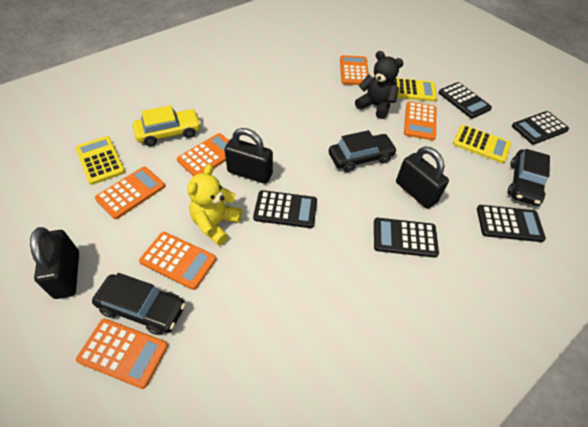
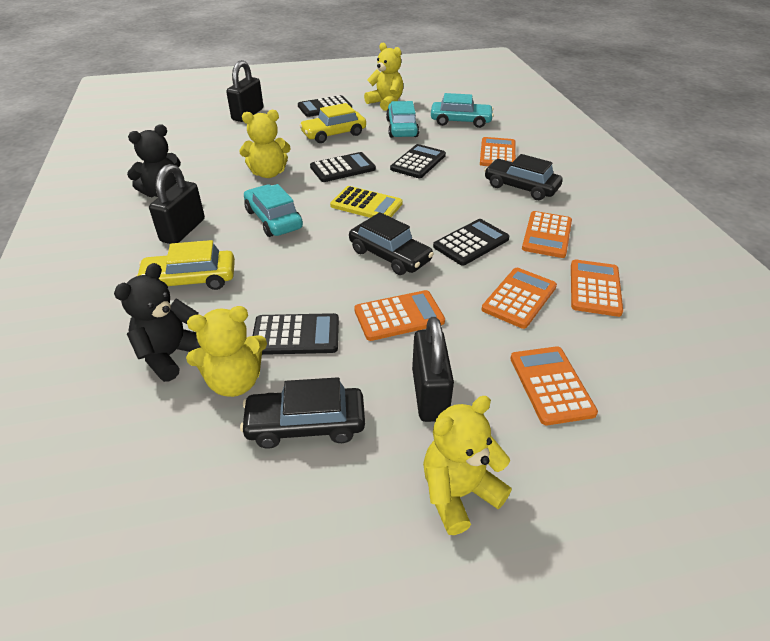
black teddy bear: [355,51,403,119] = 1 -> [114,263,200,382] [127,124,181,197] = 2
turquoise car: none = 0 -> [244,184,303,237] [386,101,419,138] [431,93,494,128] = 3
yellow calculator: [76,136,125,185] [394,78,437,102] [453,125,511,163] = 3 -> [330,186,403,218] = 1
yellow car: [133,105,201,146] = 1 -> [135,240,235,290] [299,103,366,143] = 2
yellow teddy bear: [187,164,242,245] = 1 -> [186,306,267,397] [239,110,291,178] [364,43,403,111] [423,396,511,535] = 4

